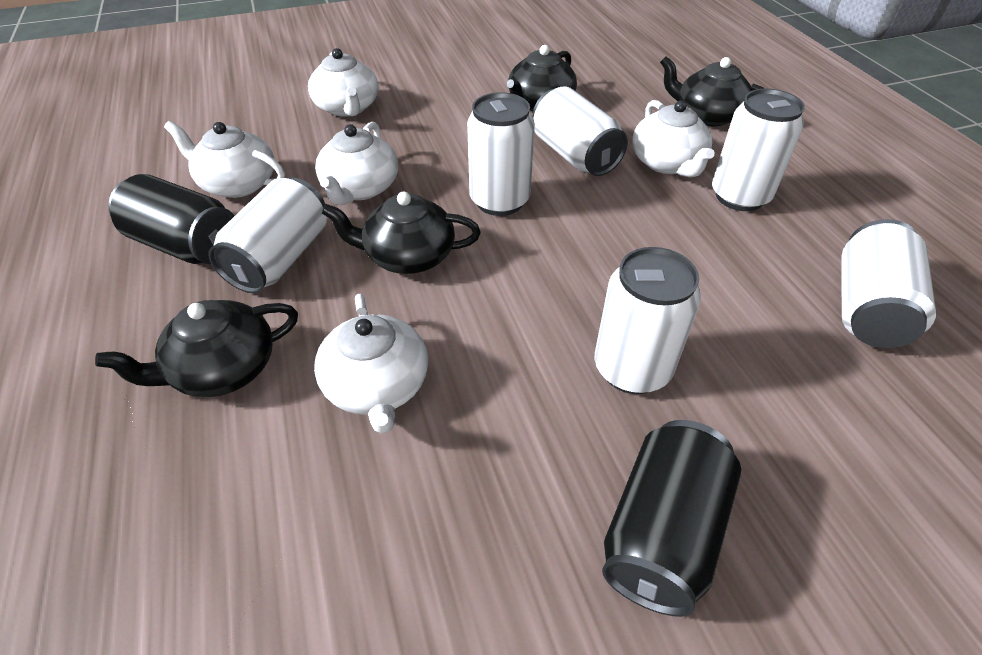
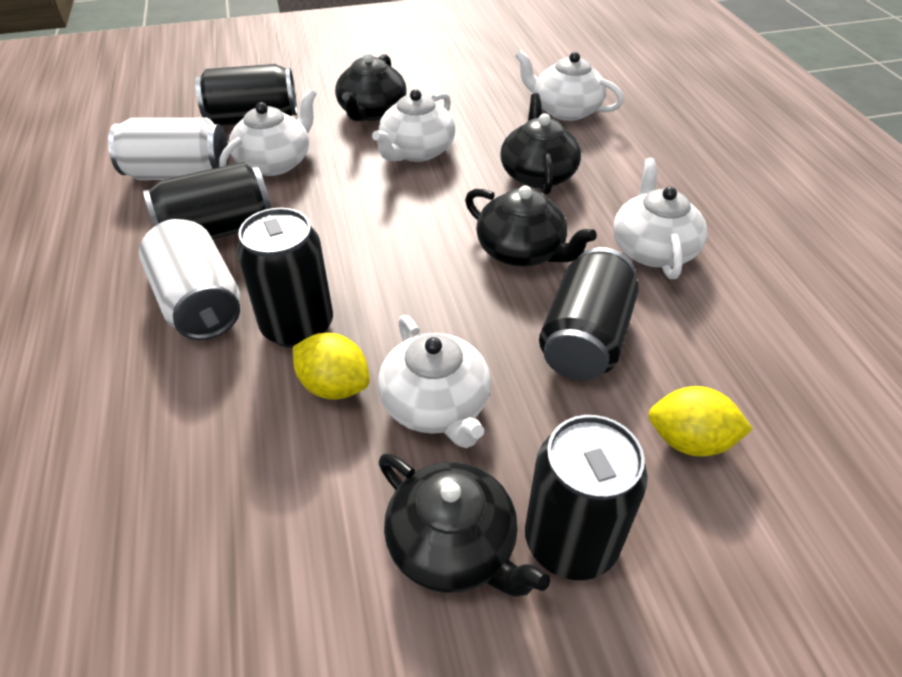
black can: [108,174,234,264] [602,420,741,617] = 2 -> [143,162,271,239] [195,64,297,126] [237,208,333,348] [525,415,648,580] [539,247,639,381] = 5
white can: [208,178,326,293] [467,92,535,216] [533,87,628,176] [595,247,701,394] [712,89,805,211] [842,219,936,348] = 6 -> [108,118,229,180] [139,219,240,340] = 2
yellow lemon: none = 0 -> [293,333,370,400] [648,386,753,457] = 2

